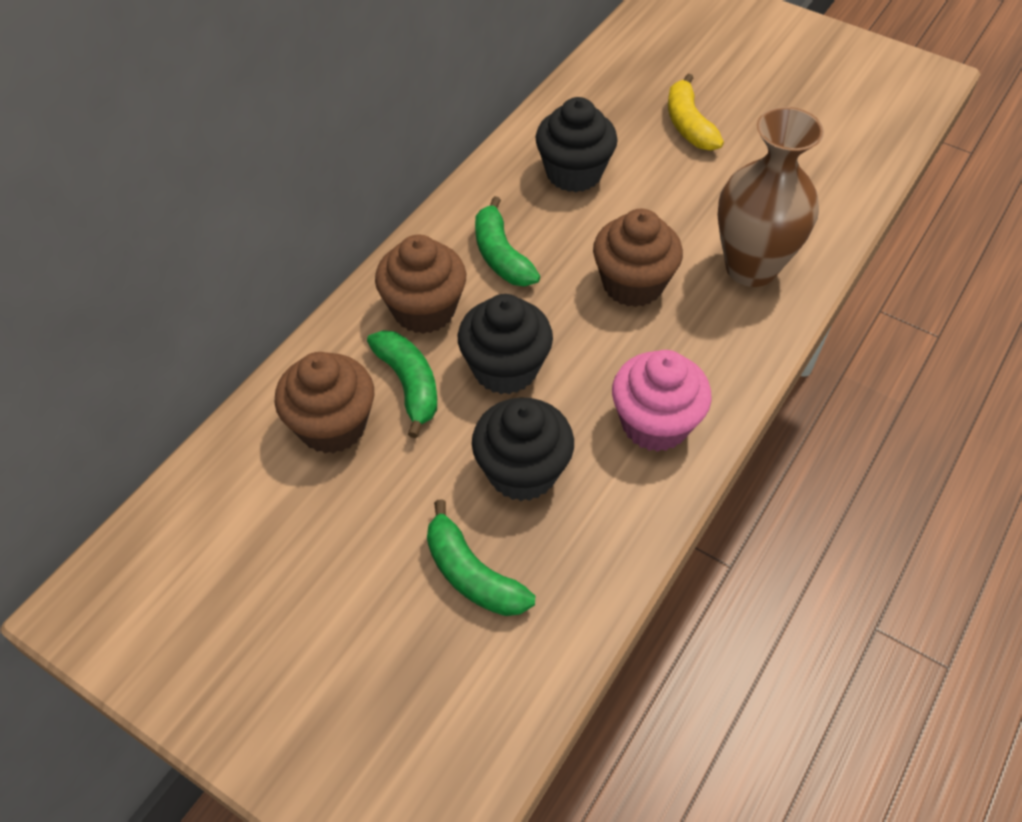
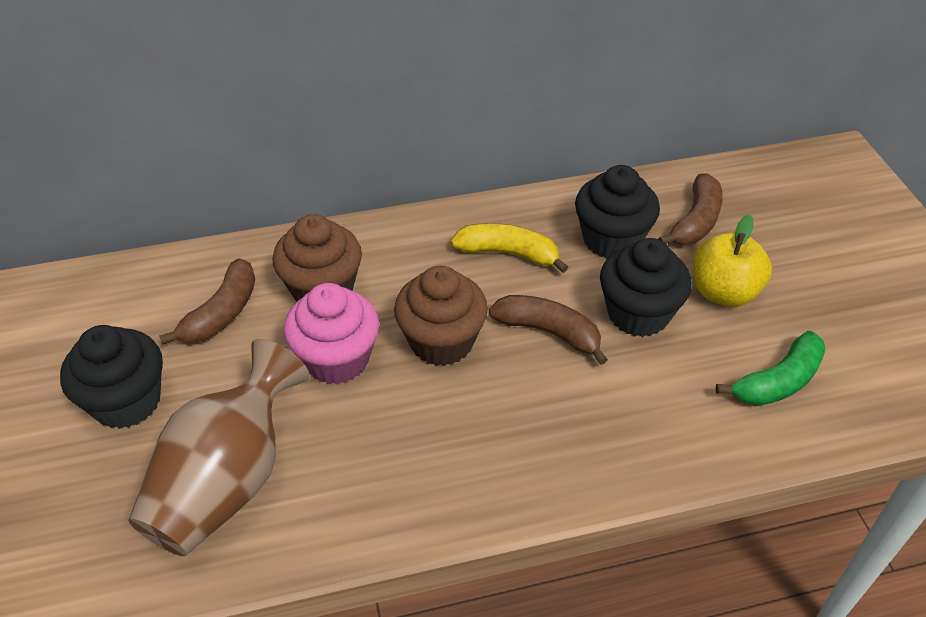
brown banana: none = 0 -> [159,258,255,345] [489,295,608,365] [658,174,723,245] = 3
brown cupcake: [275,352,374,454] [375,235,466,334] [593,209,683,307] = 3 -> [272,214,362,302] [394,266,488,366] = 2
green banana: [367,330,437,438] [427,499,535,616] [475,196,540,287] = 3 -> [715,331,826,406] = 1
yellow apple: none = 0 -> [693,214,772,307] = 1

